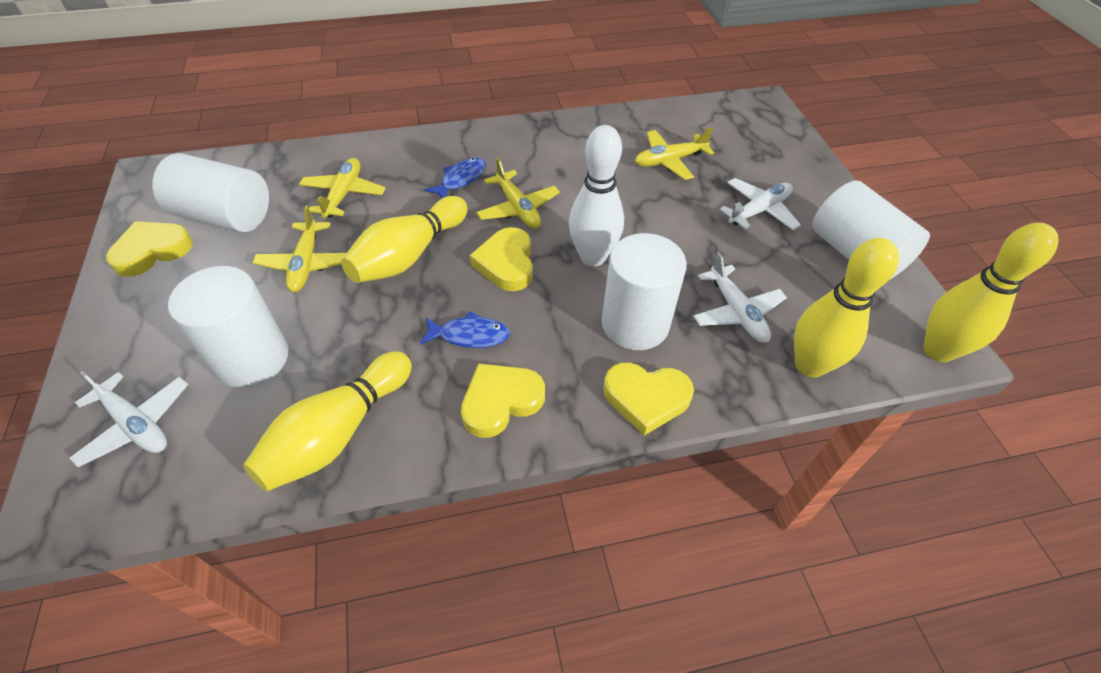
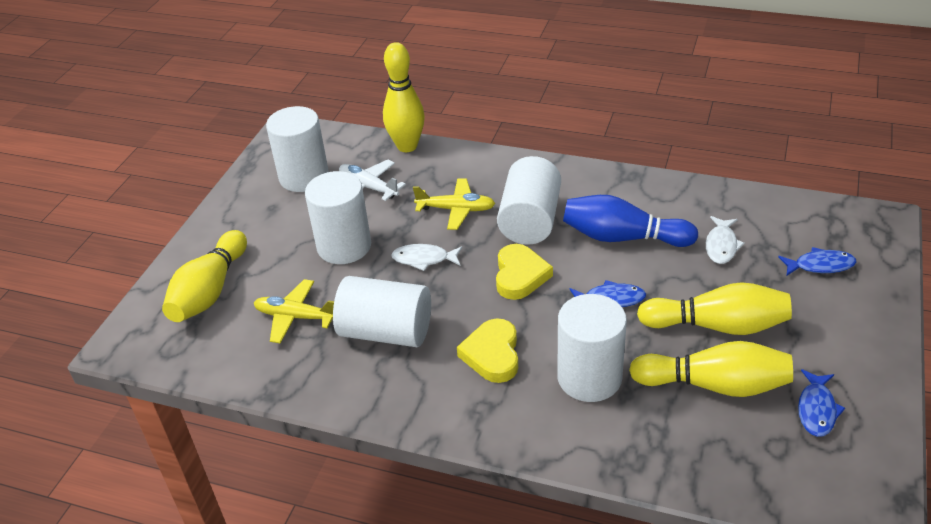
blue bowling pin: none = 0 -> [563,195,698,247] = 1
blue fish: [420,311,510,348] [424,158,486,198] = 2 -> [570,280,646,307] [778,247,856,276] [798,369,845,437] = 3
white bowling pin: [569,125,624,266] = 1 -> none = 0
white cylinder: [152,153,269,232] [168,266,288,388] [602,233,687,350] [812,180,930,280] = 4 -> [266,106,329,192] [305,171,371,264] [333,276,431,347] [497,156,561,245] [557,294,627,402] = 5
white fish: none = 0 -> [391,244,463,271] [706,216,745,264] = 2
white plane: [69,371,188,467] [693,252,787,343] [720,178,801,230] = 3 -> [339,160,406,201] = 1
yellow heart: [106,221,193,277] [461,363,545,438] [470,227,533,291] [603,362,694,436] = 4 -> [457,318,518,383] [496,244,553,300] = 2
yellow plane: [253,205,346,292] [299,158,386,218] [476,158,560,229] [635,128,714,180] = 4 -> [254,279,334,343] [413,178,495,230] = 2

